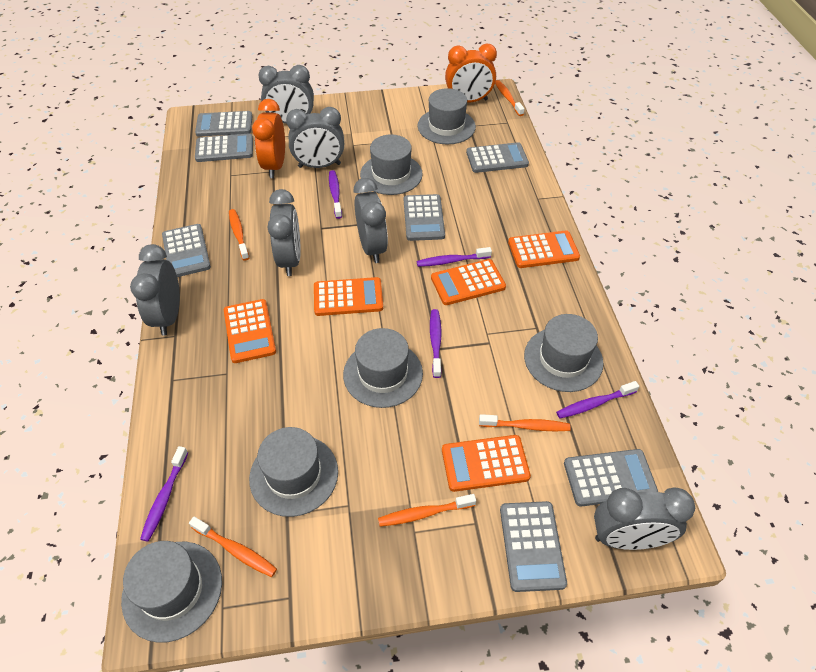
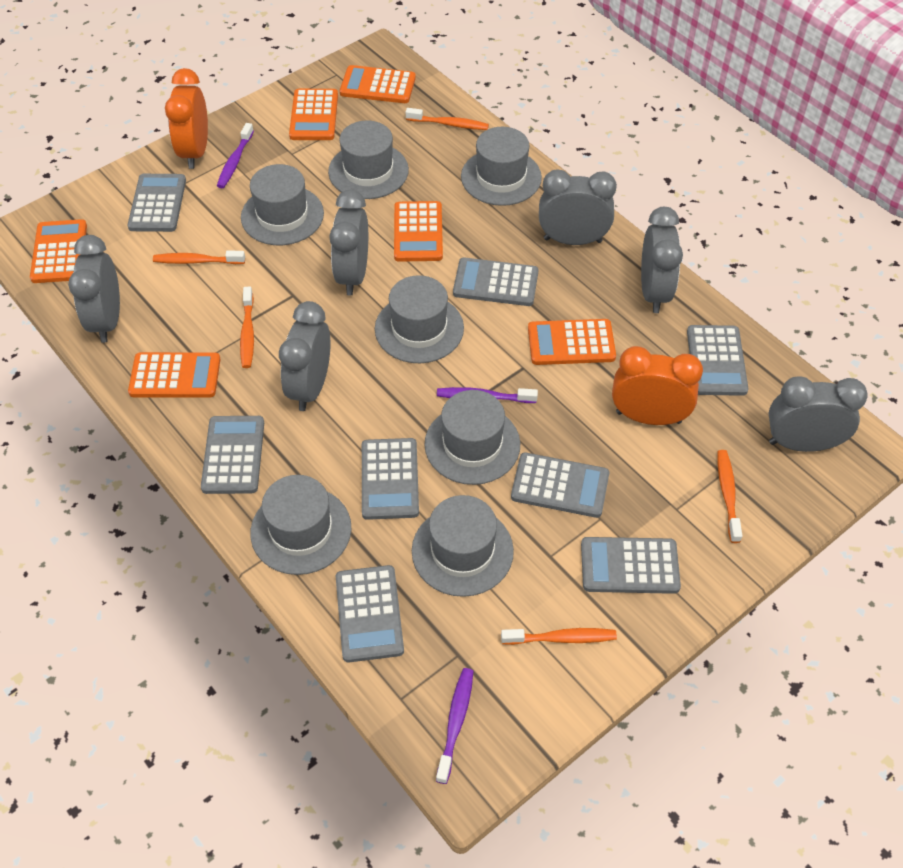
grey calculator: [162,224,211,277] [195,111,252,137] [195,133,253,162] [404,194,445,241] [466,142,529,173] [500,501,567,592] [564,449,658,507] = 7 -> [128,174,186,232] [201,416,264,494] [336,565,404,662] [362,438,419,520] [453,258,539,306] [511,453,609,518] [581,537,681,594] [687,325,749,396] = 8
grey hat: [121,541,222,643] [249,427,338,517] [343,328,423,408] [360,134,423,195] [418,88,476,144] [524,314,603,392] = 6 -> [241,164,324,245] [250,475,351,575] [328,121,409,199] [375,275,464,363] [412,495,514,597] [424,390,520,485] [461,127,542,206] = 7
orange calculator: [224,299,276,363] [314,277,383,316] [431,259,506,305] [442,435,531,492] [508,230,580,268] = 5 -> [30,219,87,283] [128,352,221,398] [289,89,338,140] [340,65,416,103] [394,201,443,262] [528,319,616,365] = 6
purple toothbrush: [140,446,188,542] [329,170,342,219] [417,247,492,267] [430,309,442,378] [556,381,639,419] = 5 -> [217,123,254,188] [436,668,473,784] [437,387,538,403] = 3

